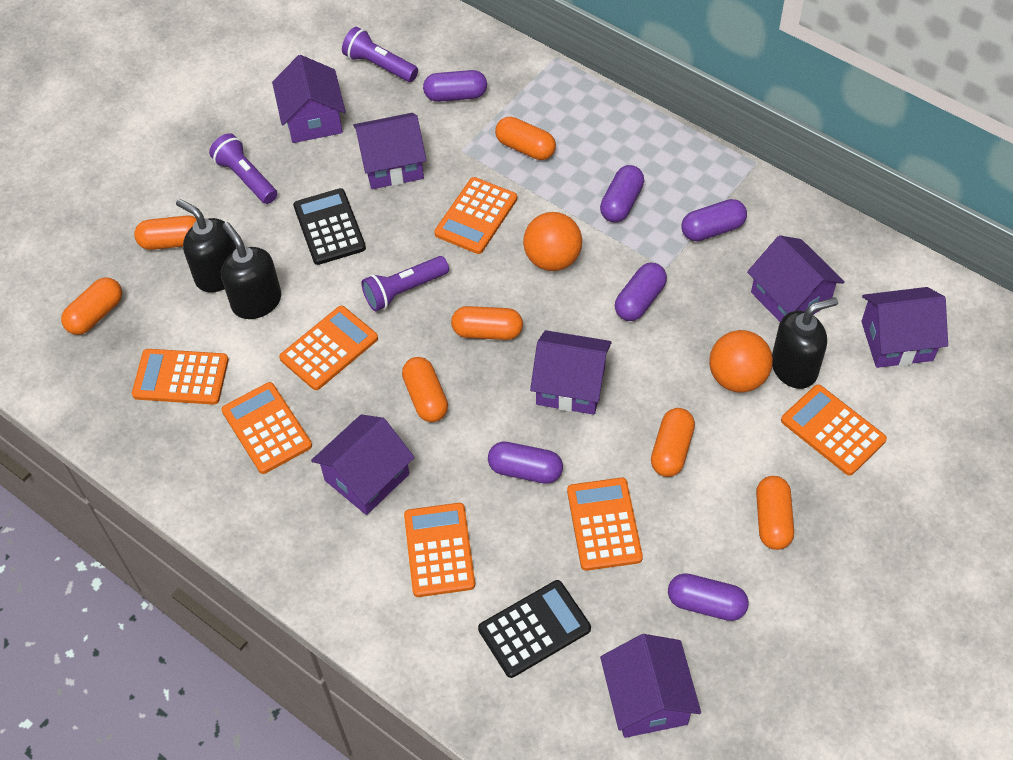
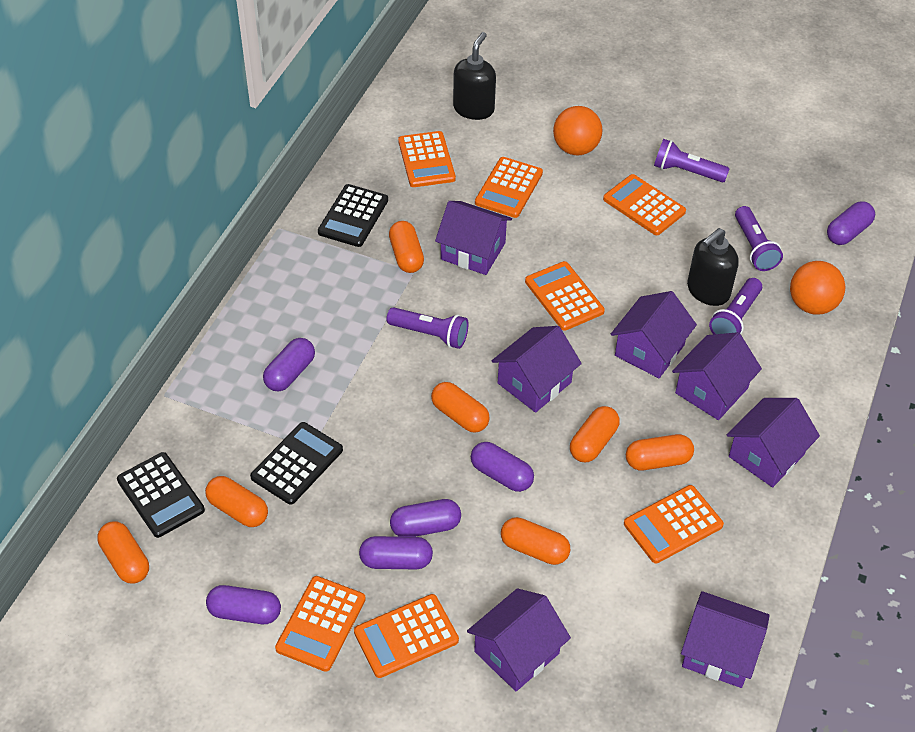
black calculator: [293,188,366,265] [478,580,591,678] = 2 -> [117,452,205,538] [250,422,343,505] [318,184,388,247] = 3
black soap dispenser: [176,199,237,293] [221,222,281,319] [772,297,838,389] = 3 -> [453,32,496,120] [687,228,739,306] = 2
purple flashlight: [209,133,277,204] [342,27,418,82] [361,256,449,311] = 3 -> [387,307,468,349] [654,139,730,182] [709,278,762,334] [735,206,783,271] = 4

